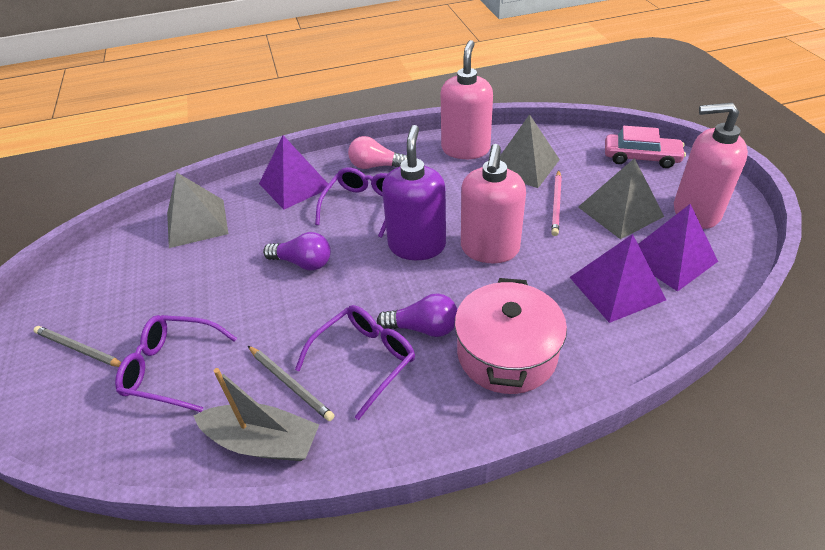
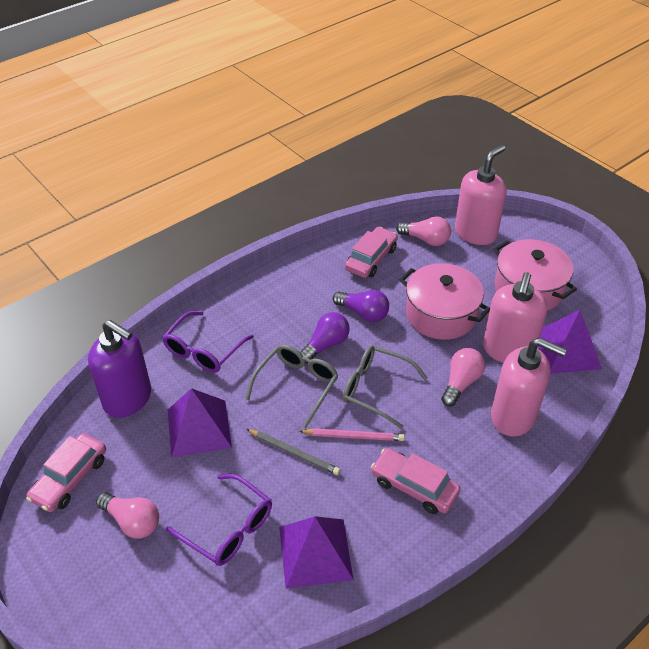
grey boat: [193,368,319,461] = 1 -> none = 0
grey glasses: none = 0 -> [245,344,339,428] [343,345,428,429] = 2
grey pencil: [33,326,122,367] [248,346,334,421] = 2 -> [247,429,340,475] = 1
grey pyramid: [167,172,228,248] [500,114,560,188] [578,158,664,239] = 3 -> none = 0
pink car: [605,126,686,168] = 1 -> [26,433,106,512] [345,227,398,278] [371,448,460,514] = 3
pink light bulb: [348,136,407,169] = 1 -> [96,492,159,539] [396,216,451,246] [441,348,485,407] = 3
pink pot: [455,278,567,394] = 1 -> [400,263,490,340] [493,239,577,311] = 2
purple glasses: [115,315,237,412] [295,305,415,420] [315,167,387,238] = 3 -> [162,311,254,373] [166,474,272,566] = 2

